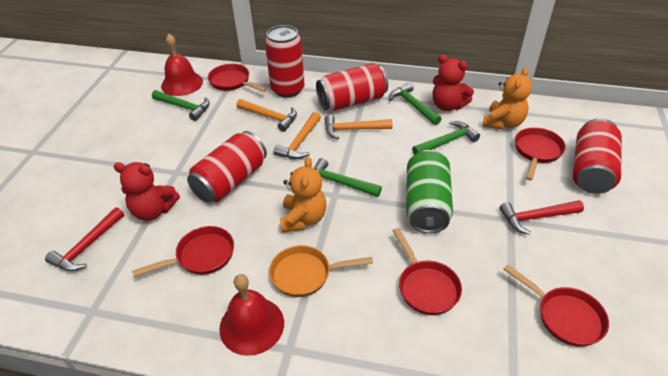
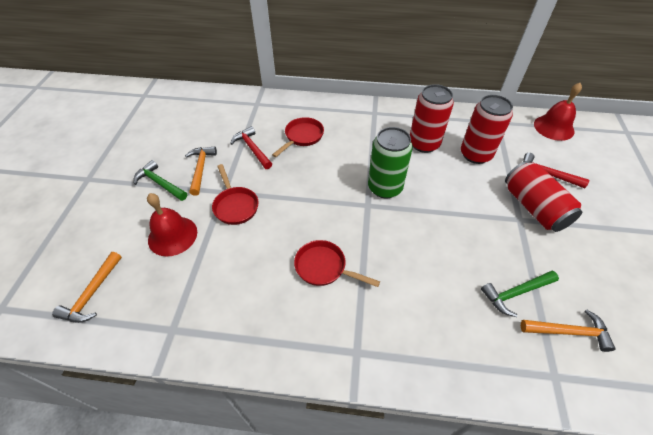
green hammer: [152,90,210,121] [314,158,382,197] [389,82,441,125] [412,121,480,155] = 4 -> [133,160,187,201] [481,271,559,317] = 2
orange pan: [269,245,373,297] = 1 -> none = 0
orange teddy bear: [280,157,326,233] [483,67,532,130] = 2 -> none = 0
red can: [187,131,267,203] [265,25,305,98] [316,63,388,111] [573,118,622,194] = 4 -> [410,84,454,153] [461,95,513,164] [505,161,582,232] = 3
red pan: [132,226,234,277] [208,64,267,92] [393,228,462,315] [503,264,609,347] [515,127,566,181] = 5 -> [212,164,259,225] [272,117,324,157] [294,240,380,287] = 3
red teddy bear: [113,162,180,221] [433,54,474,111] = 2 -> none = 0

